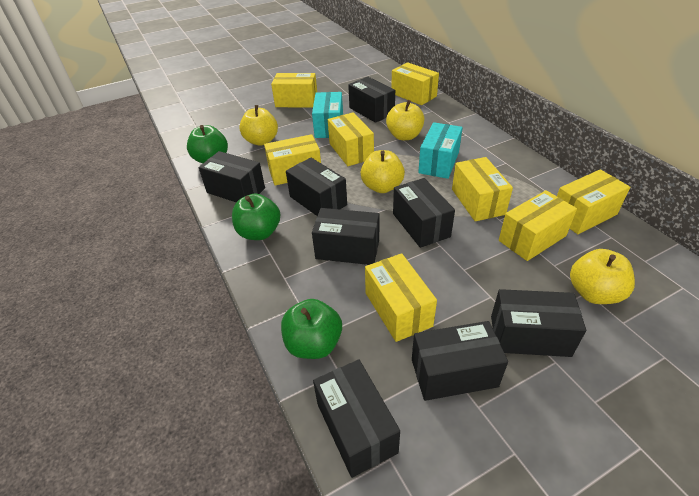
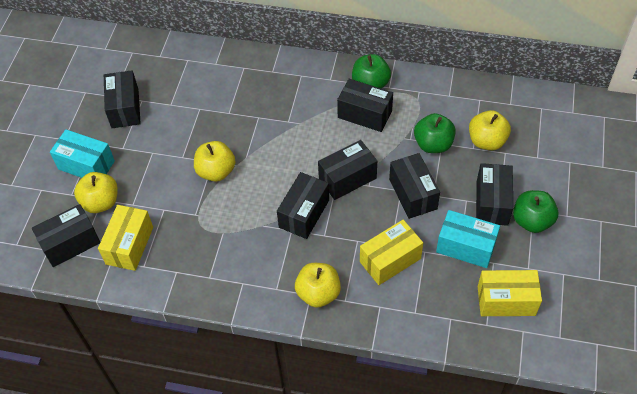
black box: [199,151,265,202] [286,158,347,216] [312,208,379,265] [313,359,400,478] [348,77,395,123] [393,178,455,248] [412,321,508,401] [491,289,586,357] = 8 -> [32,204,100,267] [104,70,141,128] [277,172,329,239] [318,140,377,200] [337,79,393,132] [389,153,440,219] [476,163,513,226] = 7
yellow box: [264,134,321,186] [271,73,317,108] [328,112,374,166] [365,253,437,342] [391,62,439,105] [452,157,513,221] [499,190,577,261] [557,169,630,234] = 8 -> [98,205,153,271] [360,220,423,285] [478,270,542,316] = 3

